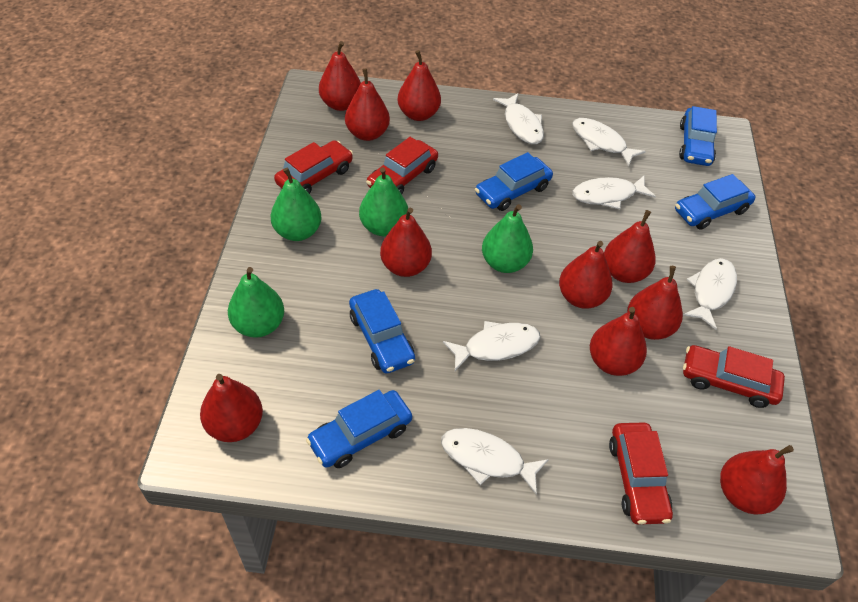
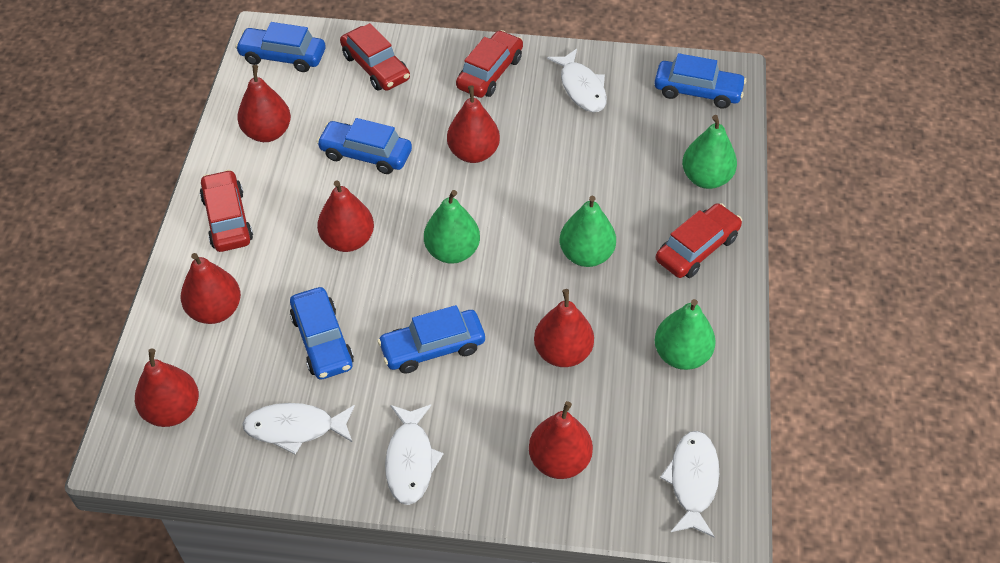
red pear: [200,374,263,442] [319,41,361,111] [345,69,390,141] [380,208,432,277] [398,50,441,121] [559,241,613,309] [590,307,647,376] [604,210,656,283] [627,266,683,340] [720,445,794,514] = 10 -> [135,349,199,427] [181,253,241,324] [237,65,291,142] [317,180,374,252] [447,85,500,163] [529,401,593,479] [534,289,594,367] = 7
white fish: [441,428,549,495] [443,321,540,371] [493,93,544,144] [572,118,646,167] [572,176,656,209] [683,258,737,330] = 6 -> [243,403,355,454] [385,405,444,505] [547,49,607,112] [660,431,719,537] = 4

